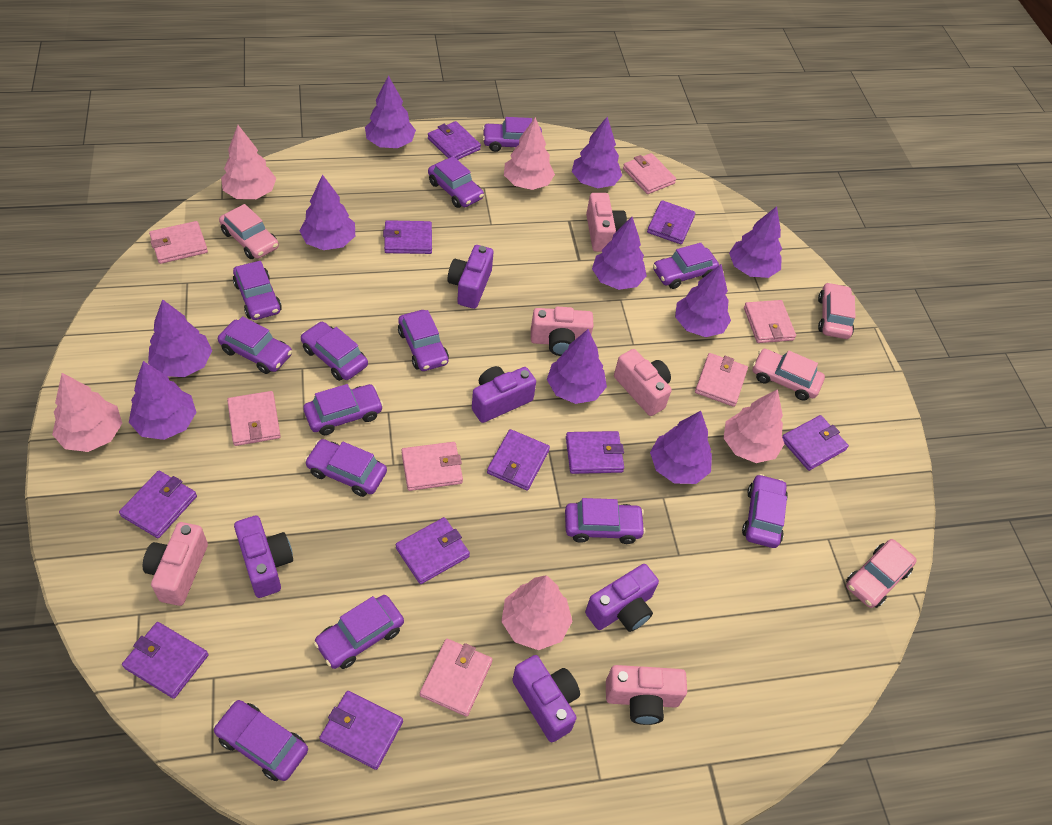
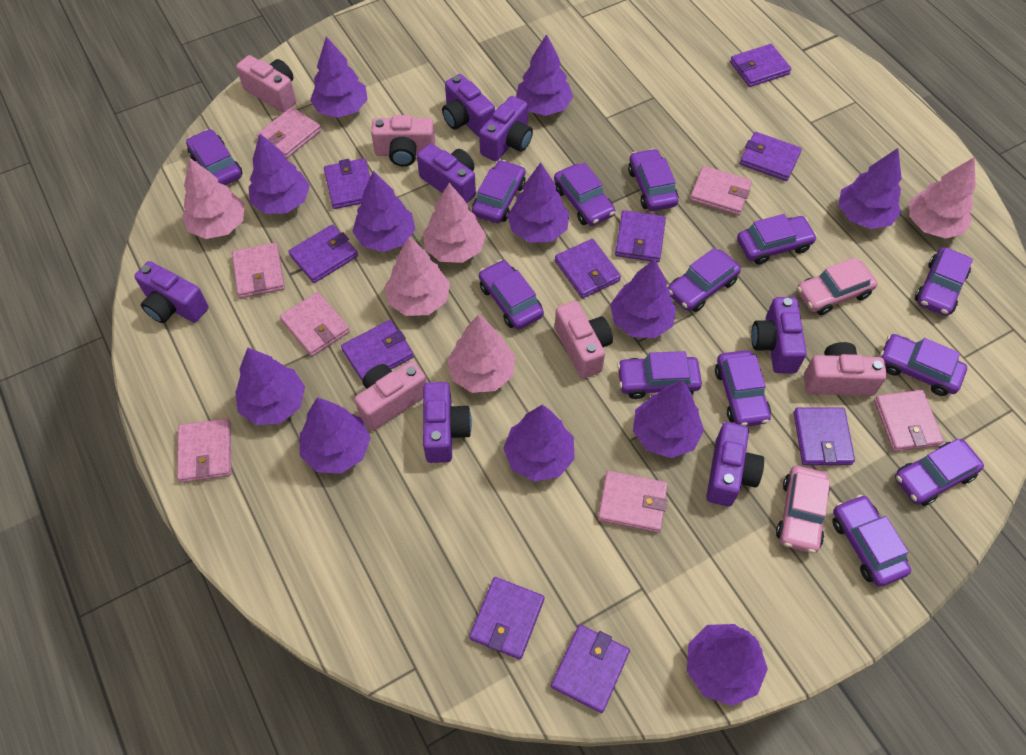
pink car: [219,204,279,259] [752,349,825,400] [818,282,855,339] [846,539,917,608] = 4 -> [776,466,830,553] [797,257,878,315] = 2
purple camera: [234,516,293,598] [448,245,493,309] [472,366,536,423] [512,655,580,742] [585,564,659,632] = 5 -> [134,261,209,323] [417,143,476,204] [423,382,472,463] [442,74,495,137] [479,96,533,161] [706,422,764,507] [751,297,807,373] = 7
purple tree: [129,361,197,440] [148,299,212,377] [300,174,355,250] [365,75,416,148] [547,329,607,404] [572,117,622,188] [592,217,647,290] [650,411,712,484] [675,264,731,337] [729,206,782,278] = 10 -> [235,348,305,425] [249,134,310,214] [300,397,371,474] [310,36,368,118] [352,171,415,252] [503,405,575,481] [507,162,569,243] [516,34,573,116] [610,259,676,338] [633,380,704,458] [687,624,768,706] [838,148,902,229] = 12

